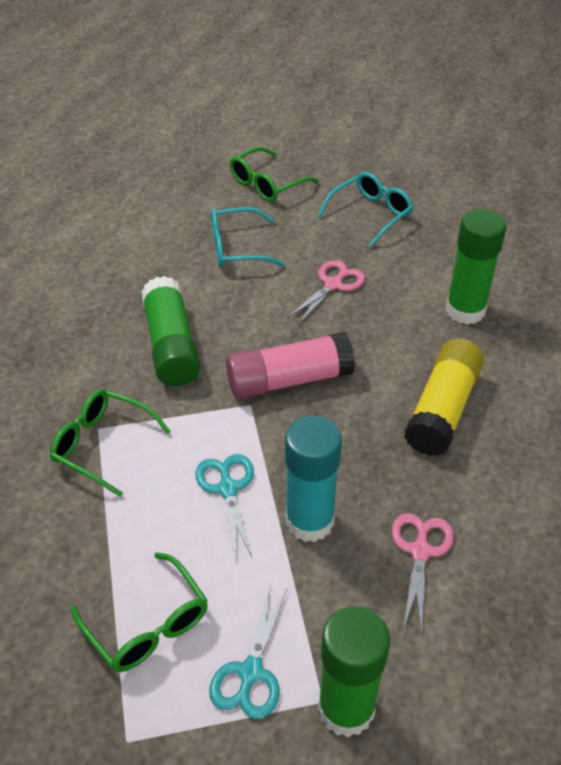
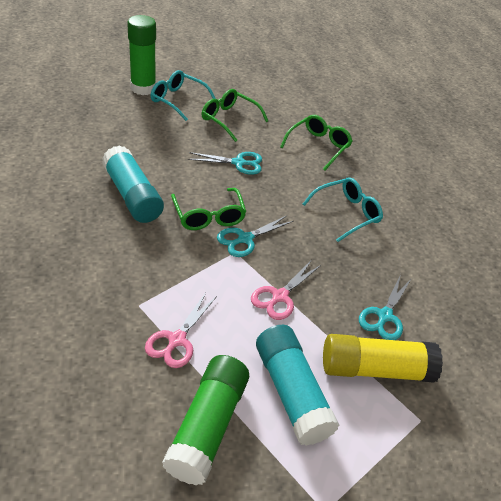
green glue stick: [141,276,200,386] [318,606,390,737] [445,209,507,325] = 3 -> [127,15,156,95] [162,355,249,486] = 2
pink glue stick: [226,332,355,399] = 1 -> none = 0
turquoise glue stick: [285,415,342,542] = 1 -> [102,145,164,223] [256,325,339,446] = 2
turquoise scissors: [195,454,254,559] [209,586,288,719] = 2 -> [188,152,262,175] [217,216,294,257] [359,274,411,340] = 3

